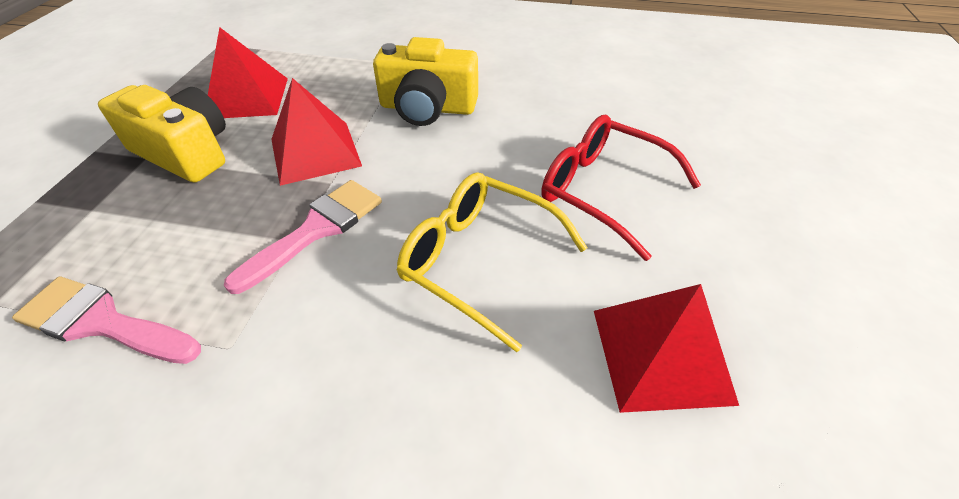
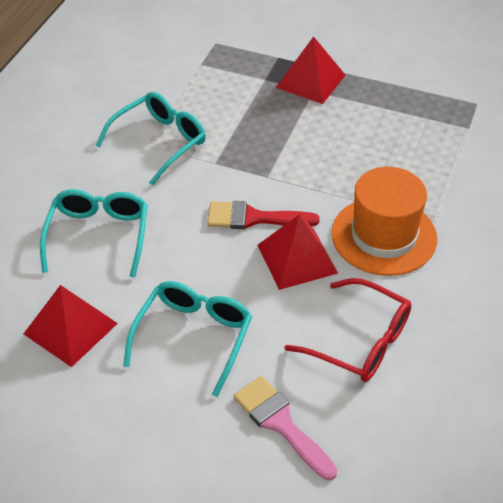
orange hat: none = 0 -> [331,167,437,276] = 1
pink brush: [12,277,201,364] [224,180,382,294] = 2 -> [233,376,337,480] = 1
red brush: none = 0 -> [208,201,319,229] = 1
turquoise glasses: none = 0 -> [40,189,148,278] [96,92,206,185] [123,281,252,397] = 3
yellow camera: [98,85,226,182] [373,37,478,126] = 2 -> none = 0
yellow glasses: [397,172,588,352] = 1 -> none = 0

